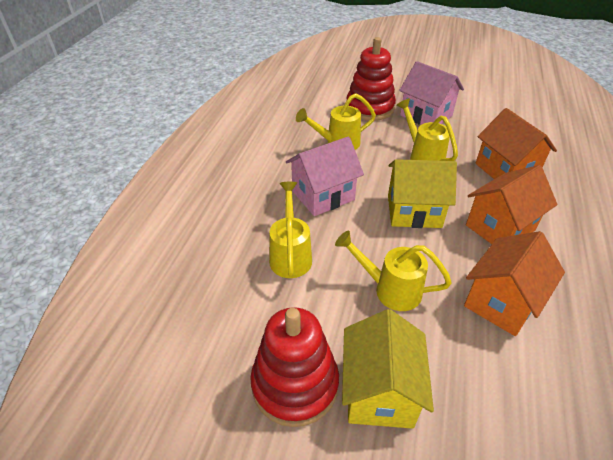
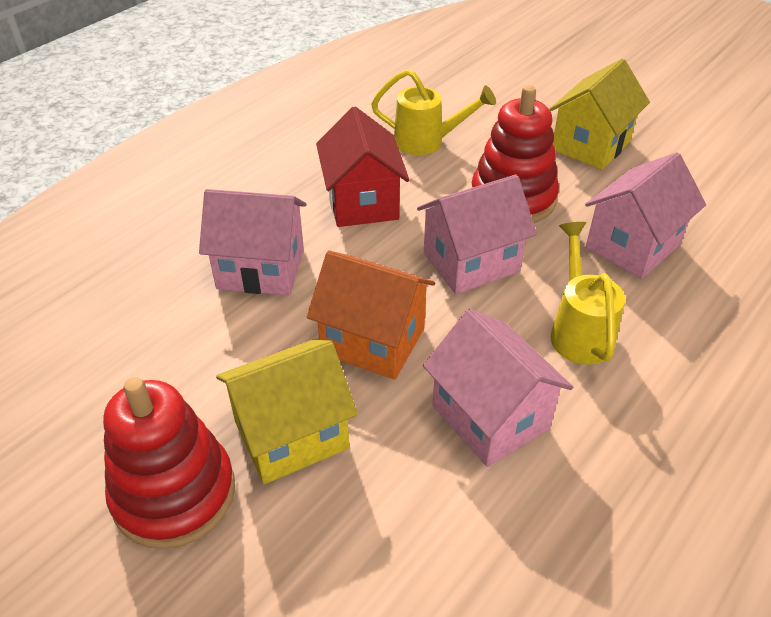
orange house: [464,231,565,336] [466,165,557,244] [475,108,557,179] = 3 -> [307,250,435,380] = 1
pink house: [286,136,364,216] [399,61,464,125] = 2 -> [199,189,307,295] [417,175,537,294] [423,309,573,467] [585,152,706,279] = 4
red house: none = 0 -> [316,107,409,227] = 1
yellow watering can: [269,182,312,278] [296,93,376,150] [335,231,452,311] [397,98,458,161] = 4 -> [371,69,496,155] [550,222,625,364] = 2

